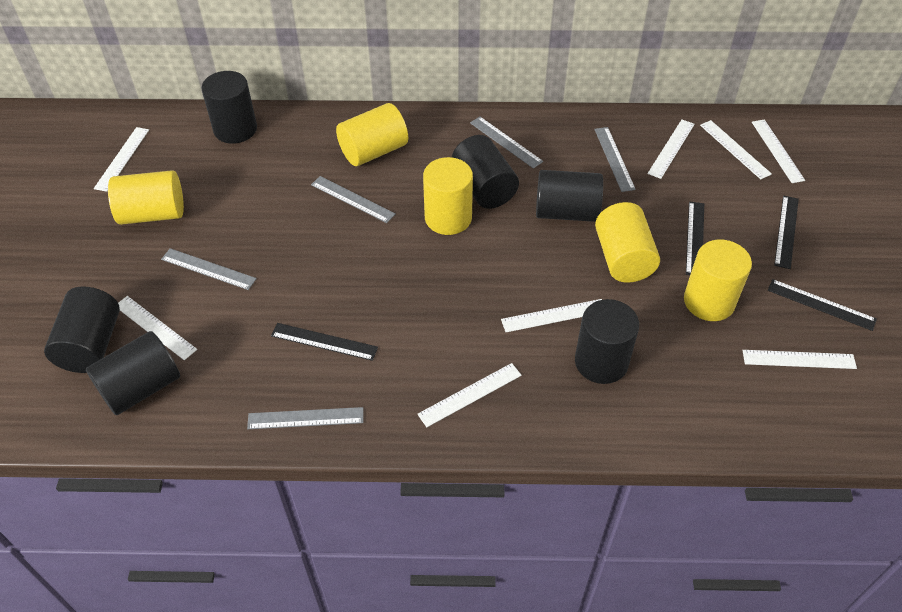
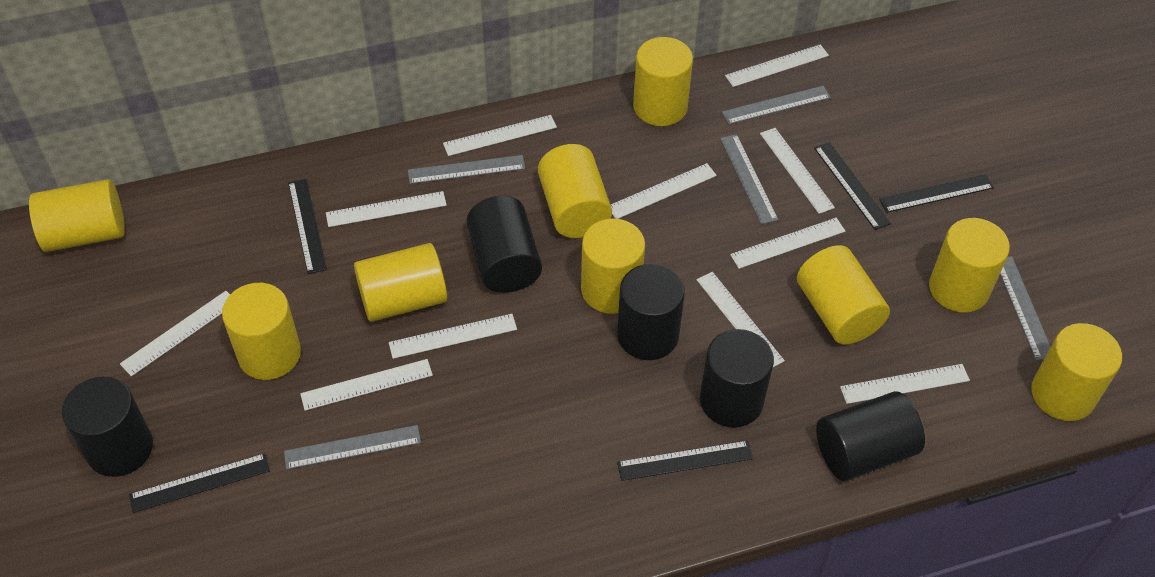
black cylinder: [44,286,120,373] [86,331,180,415] [201,71,257,144] [452,135,519,209] [536,170,603,222] [575,299,639,384] = 6 -> [62,377,153,477] [467,196,542,293] [617,264,685,360] [700,329,774,427] [816,391,925,481] = 5
black ruler: [271,323,378,361] [686,201,704,275] [768,279,877,331] [774,196,799,269] = 4 -> [129,453,270,513] [288,179,327,274] [617,440,753,481] [814,142,891,230] [879,174,994,213] = 5
white ruler: [94,127,149,192] [118,296,197,360] [417,363,522,427] [501,299,602,332] [648,120,695,179] [700,120,772,179] [742,350,857,369] [752,119,805,183] = 8 -> [120,291,230,376] [300,359,433,411] [326,191,447,227] [389,314,517,359] [443,115,557,156] [611,163,717,219] [697,272,785,367] [725,44,829,87] [730,218,845,269] [760,128,835,214] [840,364,970,404] = 11
yellow cylinder: [108,170,184,225] [336,103,408,166] [423,157,473,235] [595,202,660,283] [684,240,752,321] = 5 -> [29,179,125,252] [222,283,301,380] [354,243,447,322] [538,144,612,238] [581,219,645,314] [633,37,693,126] [797,245,890,345] [929,218,1010,313] [1031,323,1122,421] = 9

